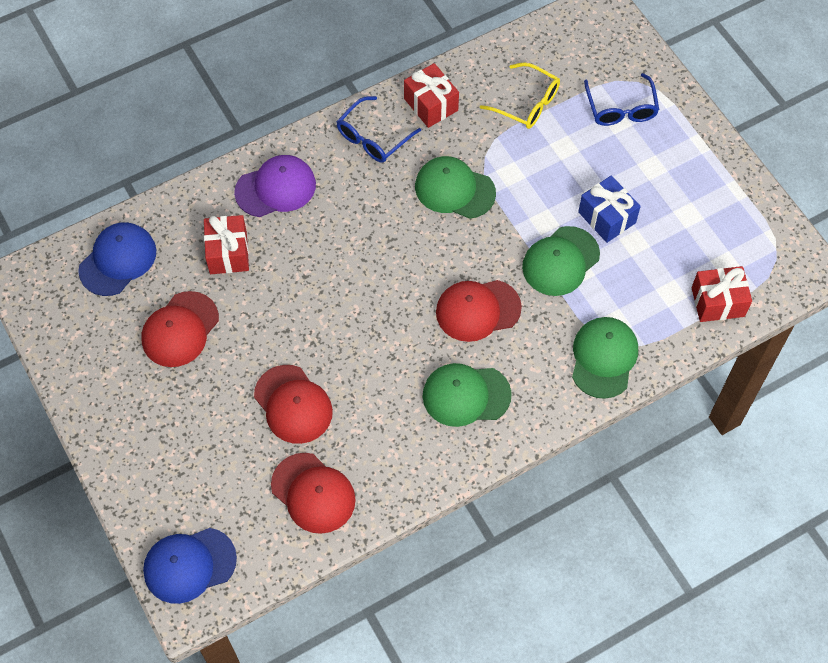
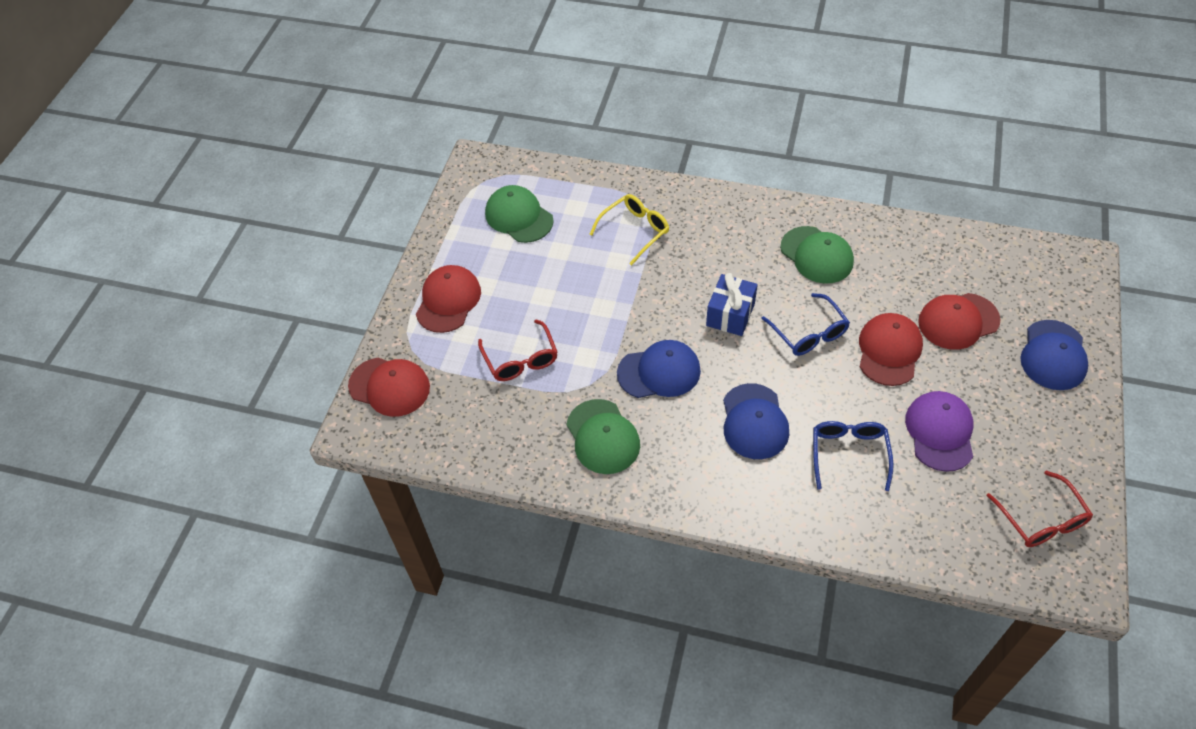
blue cap: [78,222,156,296] [143,528,237,604] = 2 -> [617,340,701,398] [723,383,789,459] [1020,320,1088,390] = 3
green cap: [415,156,496,219] [423,363,512,427] [522,226,600,296] [572,317,638,399] = 4 -> [485,185,554,243] [566,399,640,474] [780,226,854,284] = 3
red gift: [204,215,249,274] [404,63,459,128] [692,266,752,322] = 3 -> none = 0
red glasses: none = 0 -> [478,319,557,381] [986,470,1093,547] = 2

